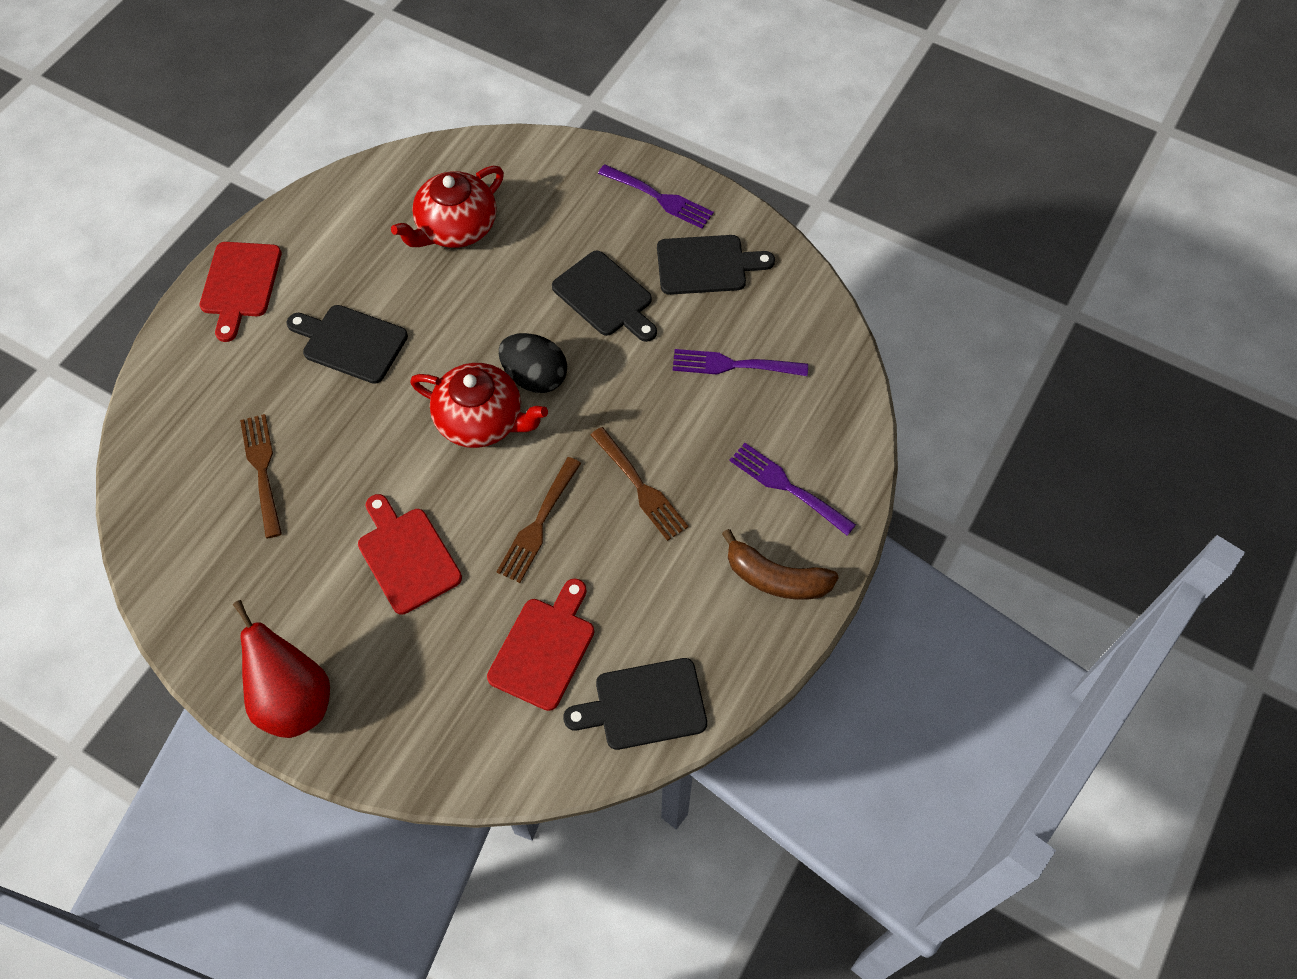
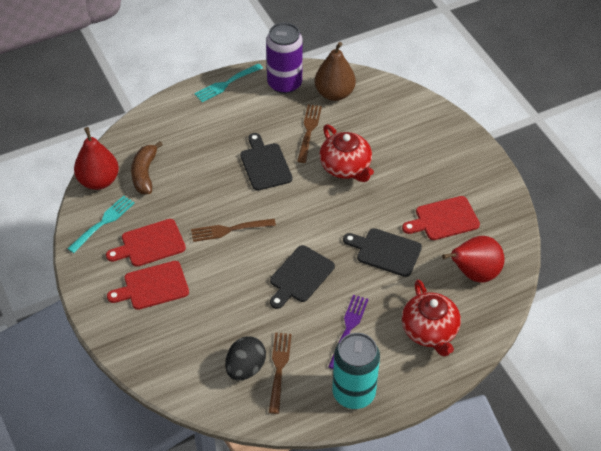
black cutting board: [286,305,408,384] [552,251,657,342] [563,658,707,750] [657,235,775,295] = 4 -> [240,133,293,191] [270,245,335,309] [343,228,422,277] = 3
brown pear: none = 0 -> [315,42,356,101] = 1
purple can: none = 0 -> [266,23,303,94] = 1
purple fork: [598,164,714,229] [673,349,808,376] [729,443,856,536] = 3 -> [328,295,368,369] = 1
red pear: [233,600,330,738] = 1 -> [74,127,119,190] [442,236,505,283] = 2
turquoise can: none = 0 -> [332,333,380,409] = 1
turquoise fork: none = 0 -> [67,196,135,253] [194,63,263,102] = 2

